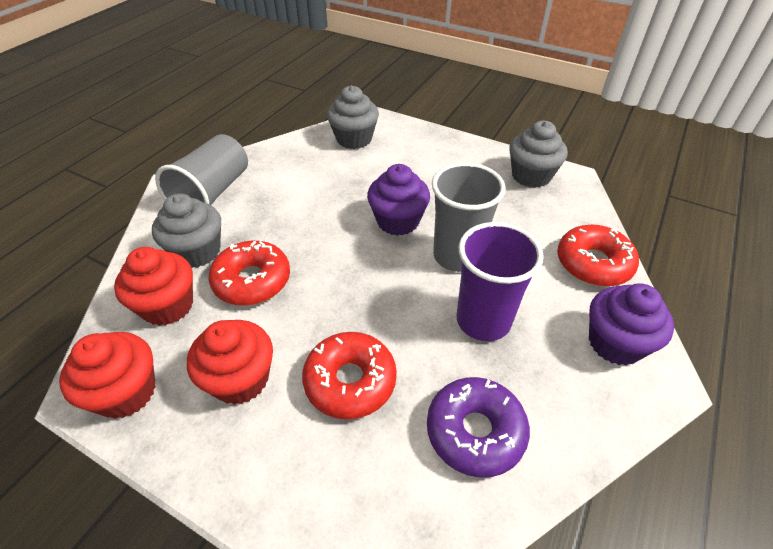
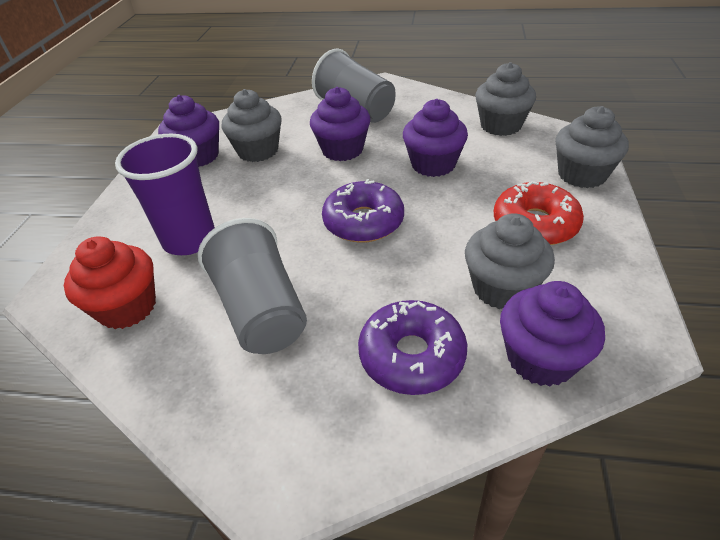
grey cupcake: [152,193,221,268] [327,86,379,149] [509,121,568,188] = 3 -> [222,89,282,162] [465,213,555,309] [475,62,536,136] [555,106,629,188] = 4
purple cupcake: [367,164,430,236] [589,283,674,365] = 2 -> [158,95,219,167] [310,87,370,161] [403,99,468,177] [500,281,605,387] = 4
purple donut: [427,377,530,478] = 1 -> [322,179,404,243] [358,300,467,395] = 2
red cupcake: [59,332,156,419] [114,247,193,326] [187,320,273,405] = 3 -> [64,236,156,329] = 1
red donut: [208,241,290,306] [302,332,397,419] [557,225,639,287] = 3 -> [494,181,584,245] = 1

